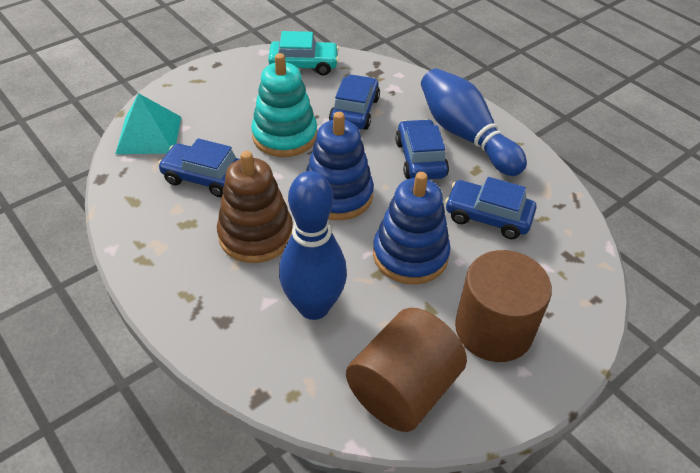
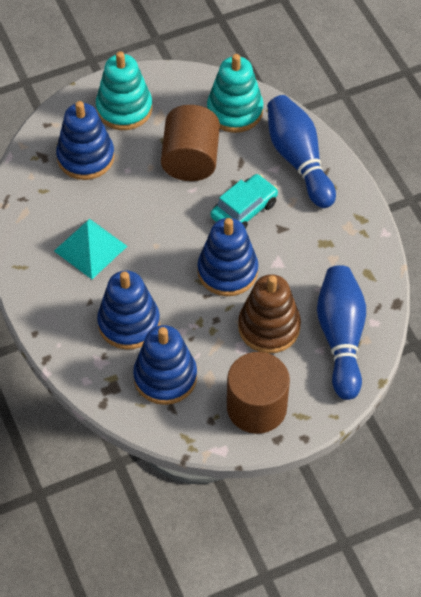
blue car: [158,138,239,197] [329,74,380,130] [395,119,449,179] [445,177,537,239] = 4 -> none = 0
blue stacking toy: [306,112,374,220] [373,172,451,285] = 2 -> [56,101,115,180] [97,270,160,350] [133,325,197,405] [197,218,258,296] = 4
turquoise stacking toy: [251,53,317,157] = 1 -> [96,51,152,130] [207,54,264,133] = 2

